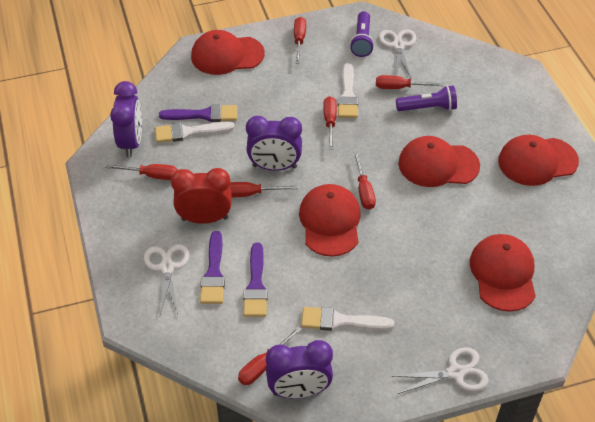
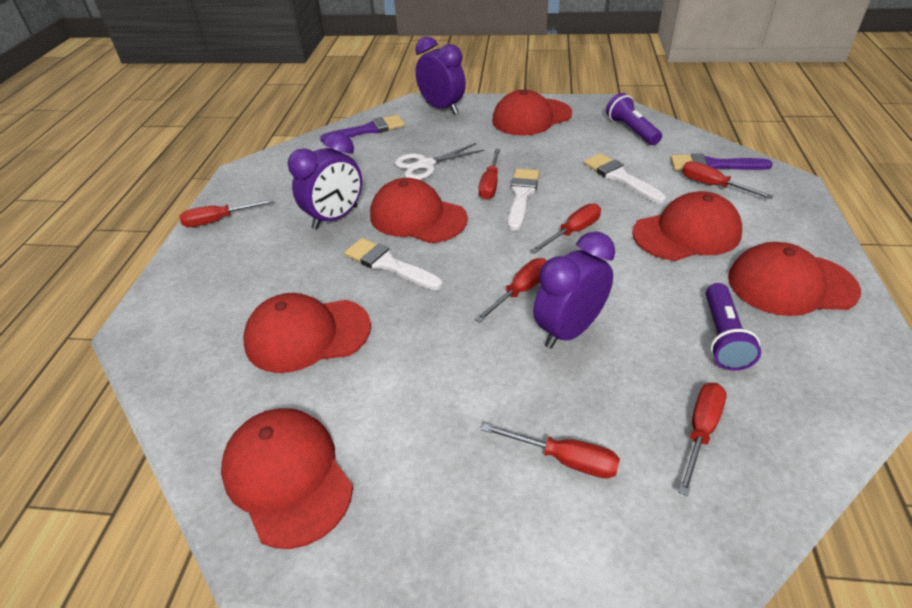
purple brush: [159,104,237,122] [200,231,225,304] [243,242,268,317] = 3 -> [320,115,405,142] [670,153,773,171] = 2
red cap: [191,30,265,75] [299,184,361,257] [398,136,480,187] [470,234,536,312] [498,135,579,186] = 5 -> [221,408,353,549] [243,293,371,373] [370,178,468,243] [492,90,572,136] [632,191,742,261] [728,242,861,316] = 6
red clock: [171,168,231,224] = 1 -> none = 0
white scissors: [144,244,189,317] [379,29,416,78] [392,347,489,394] = 3 -> [395,143,485,180] = 1

